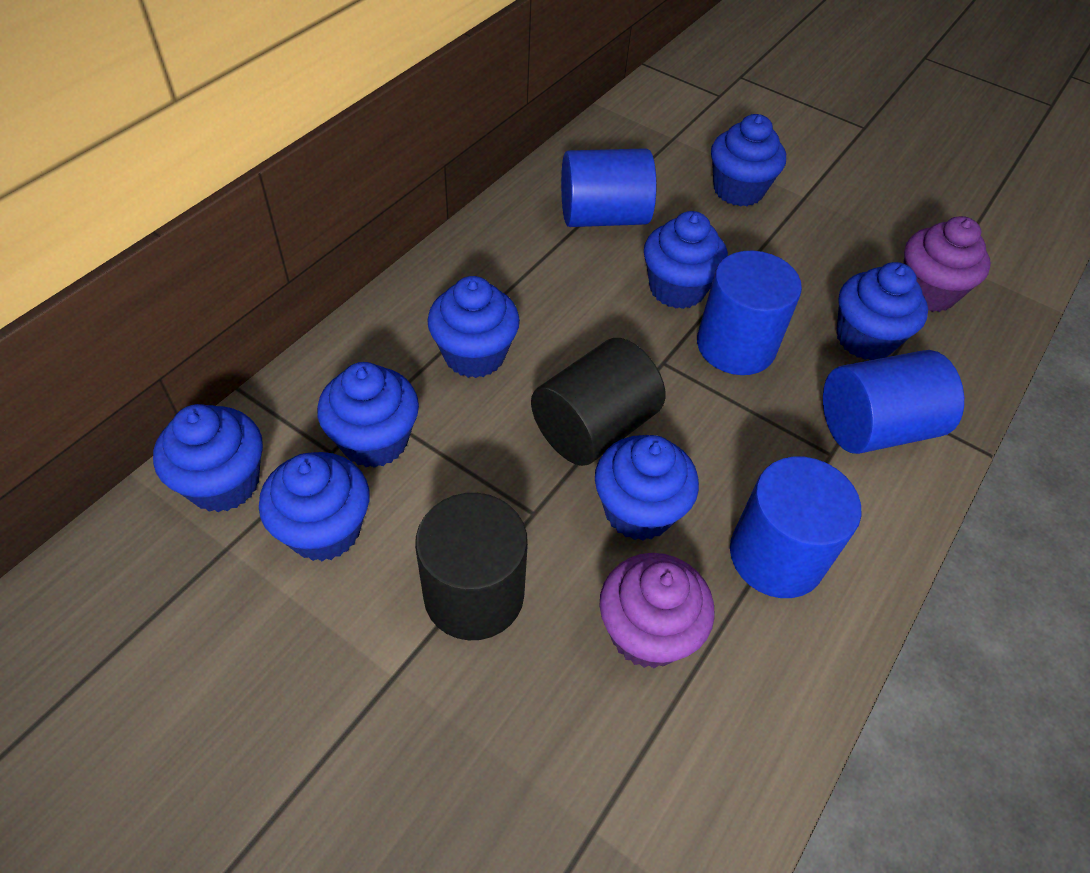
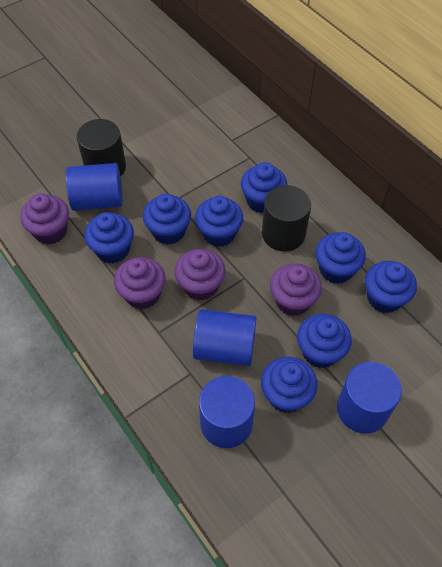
purple cupcake: [600,553,715,668] [903,216,991,312] = 2 -> [20,193,69,244] [114,257,166,309] [174,249,225,301] [270,264,322,316] = 4

